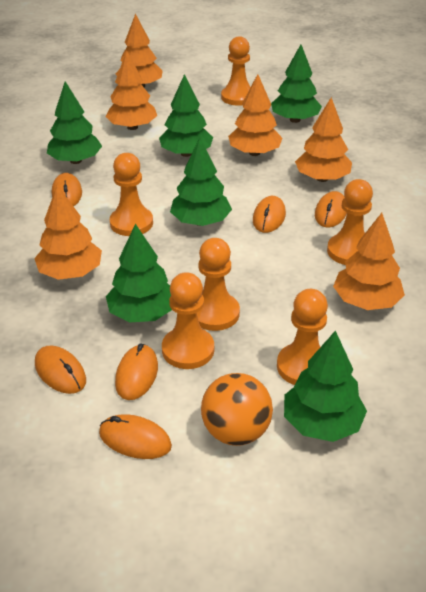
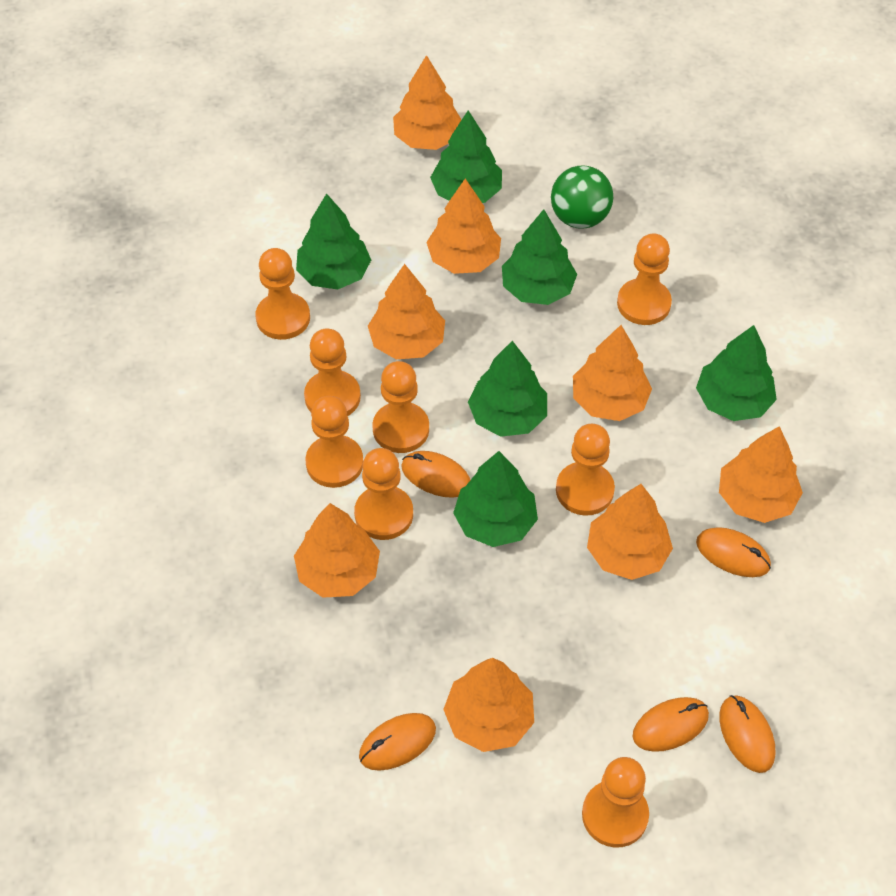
green ball: none = 0 -> [551,166,613,229] = 1
orange ball: [201,373,273,446] = 1 -> none = 0
orange mouse: [35,346,86,394] [52,173,82,206] [99,414,172,459] [115,343,158,400] [253,196,286,233] [315,191,347,228] = 6 -> [359,713,436,771] [401,451,470,498] [633,697,709,752] [696,527,771,577] [719,695,775,773] = 5
orange pawn: [110,153,153,236] [162,272,214,369] [197,238,240,331] [221,36,251,106] [277,289,328,385] [327,179,373,265] = 6 -> [256,248,310,340] [304,328,361,416] [305,396,363,488] [354,448,413,540] [373,361,429,453] [556,424,615,516] [582,757,649,848] [617,233,672,325] = 8
orange tree: [34,185,102,280] [105,51,157,130] [116,14,163,88] [228,74,282,156] [295,97,352,182] [333,213,405,310] = 6 -> [294,503,380,598] [368,264,445,359] [393,55,462,150] [426,179,501,274] [443,658,534,752] [573,325,652,421] [587,484,673,580] [719,426,803,523] = 8

